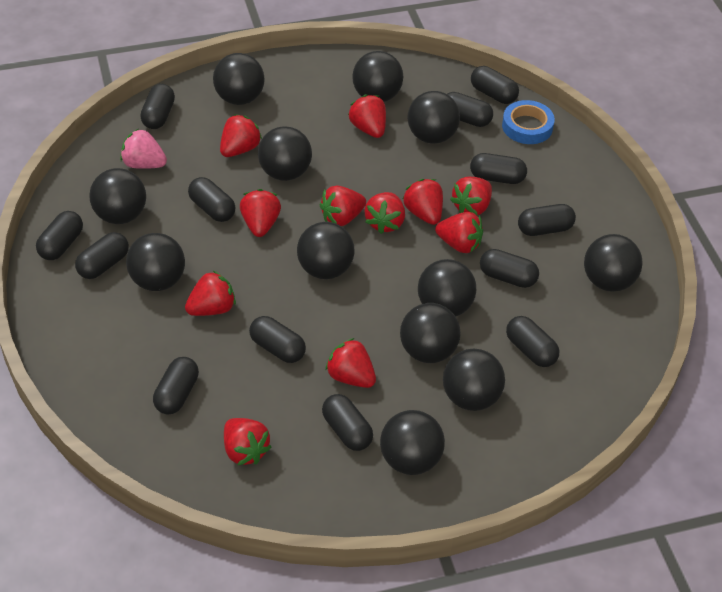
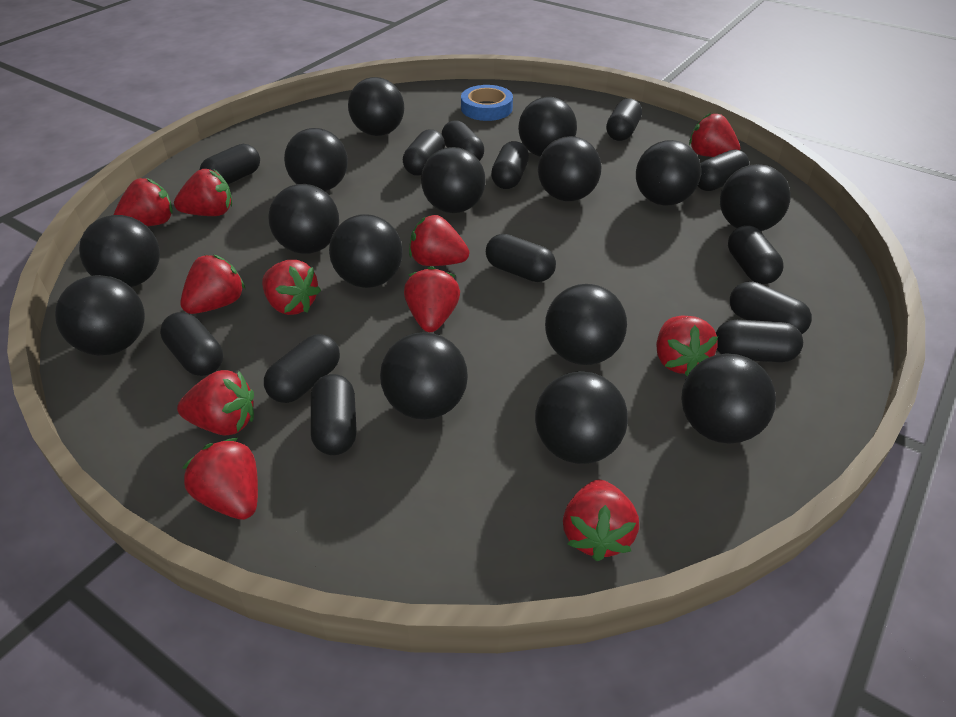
black ball: [89,168,146,224] [126,233,185,291] [213,53,265,105] [258,126,312,181] [297,222,355,279] [352,51,404,102] [380,410,445,475] [400,303,461,363] [407,91,460,144] [418,259,476,316] [443,349,505,411] [584,234,642,292] = 12 -> [55,275,145,355] [79,215,160,287] [268,184,339,254] [284,128,348,191] [329,214,403,288] [348,77,404,136] [380,332,468,420] [421,147,486,213] [518,97,577,157] [535,371,628,464] [538,136,601,201] [545,284,627,365] [636,140,701,206] [681,353,776,444] [720,164,791,231] = 15
pink strawberry: [120,129,167,169] = 1 -> none = 0

